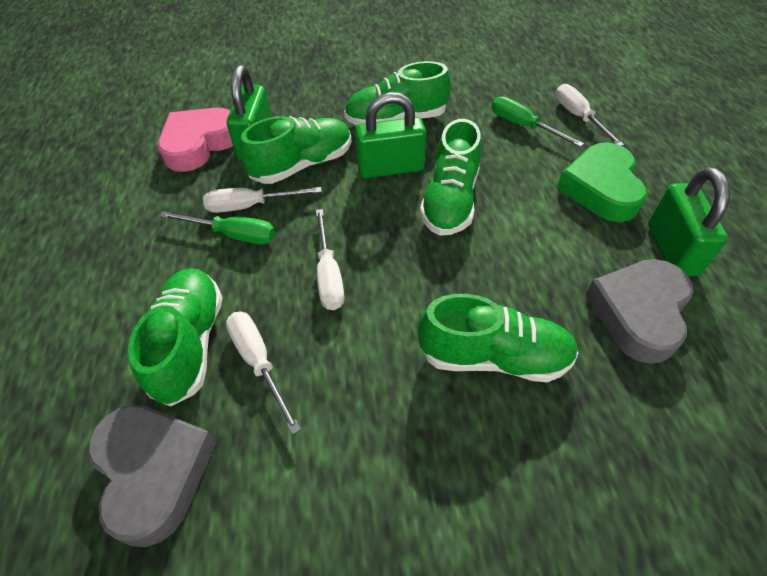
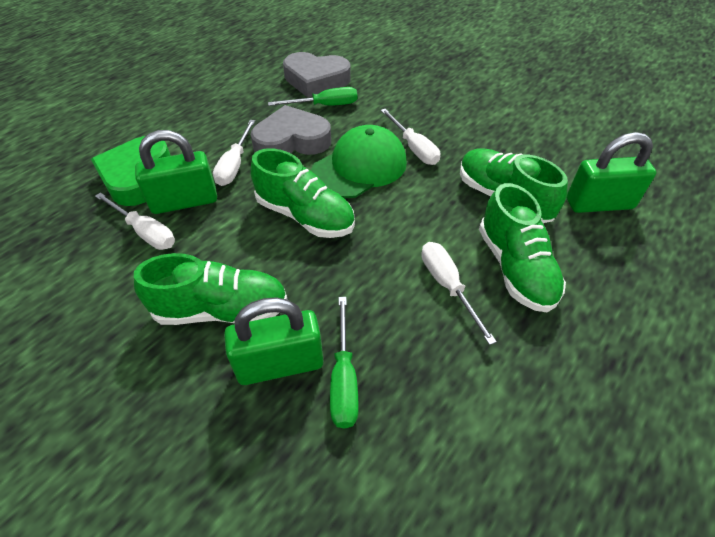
green cap: none = 0 -> [311,125,407,198] = 1
green shoe: [128,268,223,407] [240,116,352,184] [344,61,451,125] [418,294,579,382] [420,119,482,236] = 5 -> [134,253,288,325] [250,148,355,238] [460,148,568,223] [479,183,566,312] = 4
pink heart: [158,107,233,172] = 1 -> none = 0

